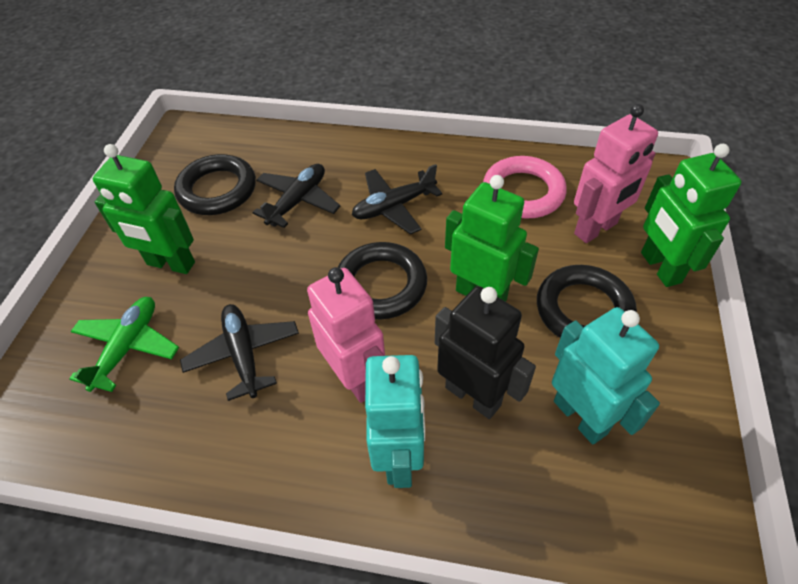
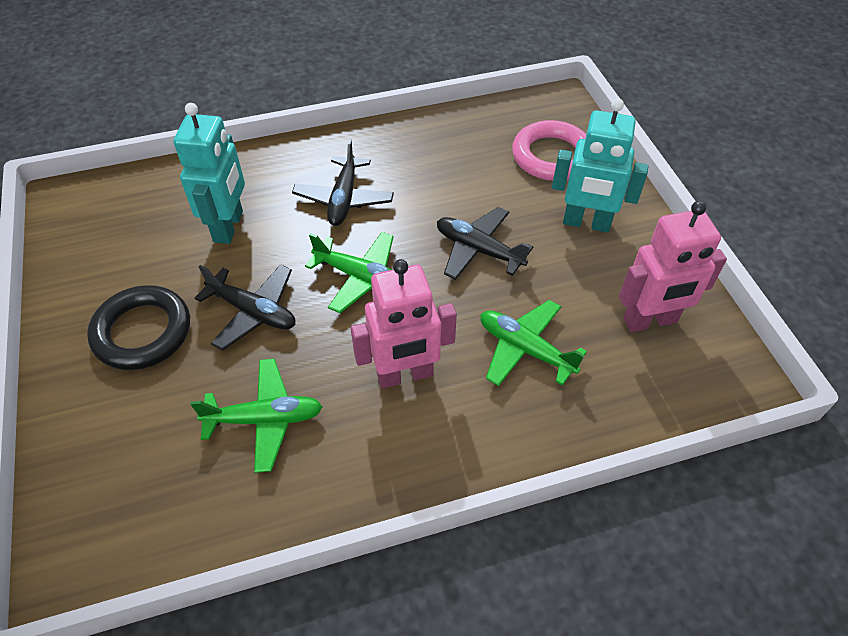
black ring: [174,154,256,215] [338,242,427,319] [537,265,637,338] = 3 -> [87,285,190,370] = 1
black robot: [435,286,536,419] = 1 -> none = 0
green plane: [69,297,179,392] = 1 -> [190,359,323,473] [305,232,394,313] [480,300,587,386] = 3
green robot: [93,144,195,274] [445,175,539,302] [641,144,742,287] = 3 -> none = 0

